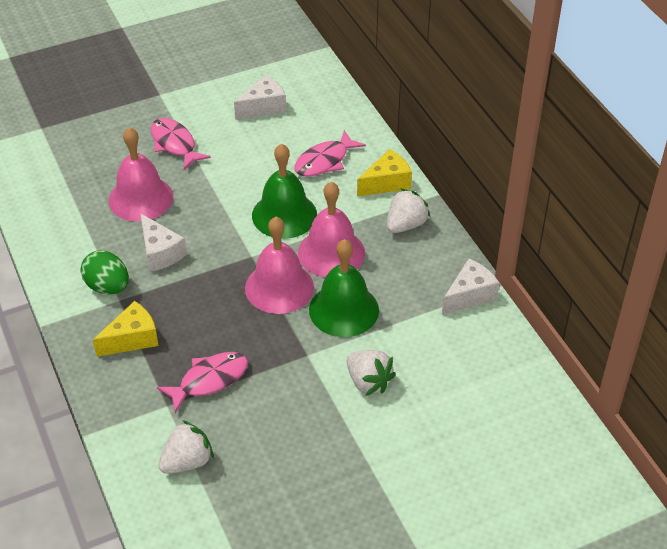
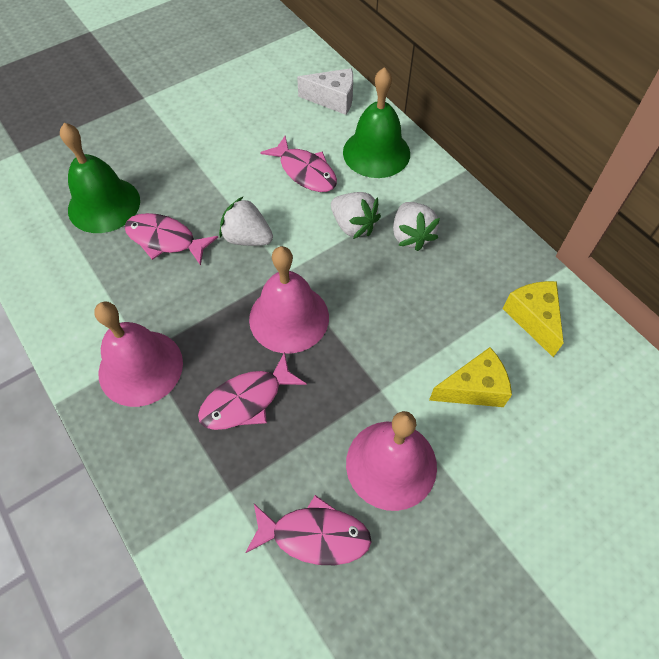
green egg: [81,250,129,294] = 1 -> none = 0
pink fish: [151,118,211,170] [157,352,248,413] [294,130,366,177] = 3 -> [125,213,218,266] [198,352,307,430] [245,495,372,565] [260,136,337,192] = 4
white cheese: [140,213,187,272] [234,75,286,120] [442,259,499,315] = 3 -> [297,68,353,115] = 1

